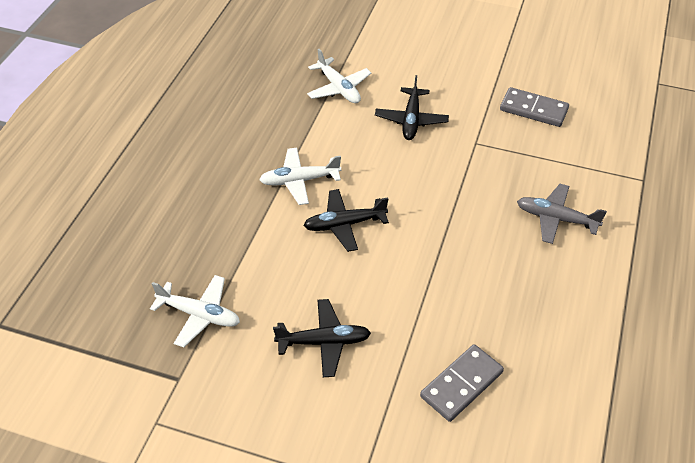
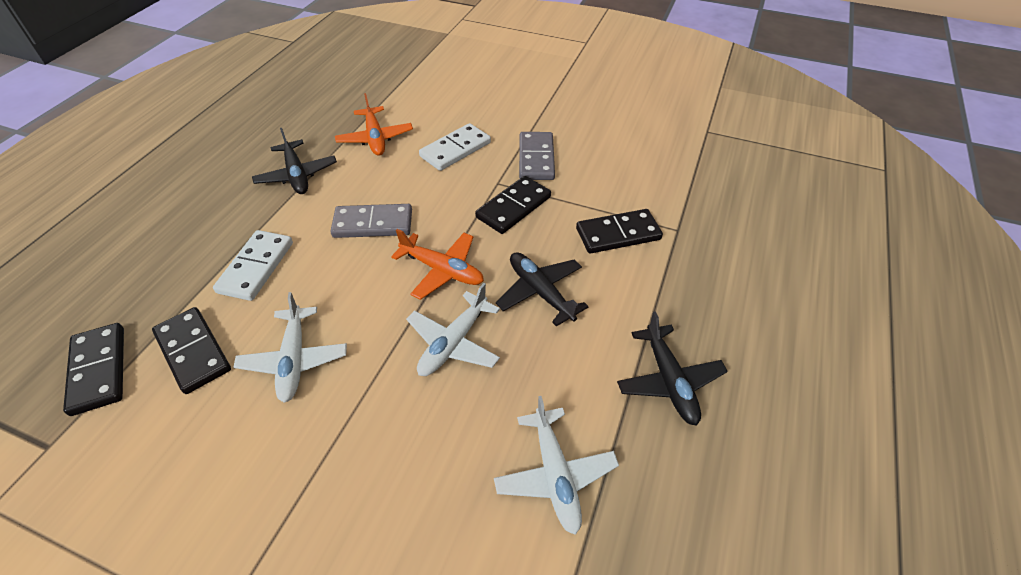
black domino: none = 0 -> [63,323,124,416] [152,307,231,394] [475,176,551,234] [576,209,663,254] = 4
grey plane: [517,184,607,244] = 1 -> none = 0
orange plane: none = 0 -> [335,93,413,156] [391,229,484,300] = 2
white domino: none = 0 -> [213,230,293,301] [419,123,491,171] = 2

